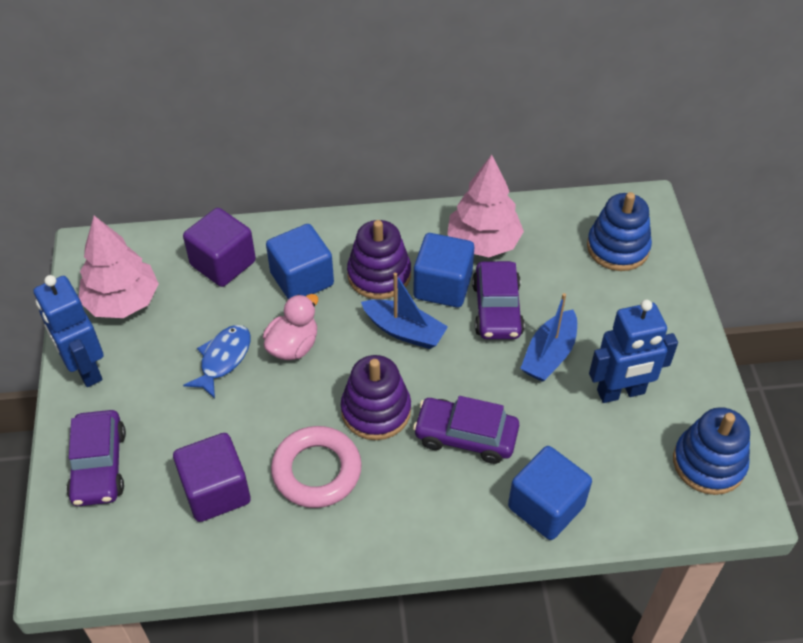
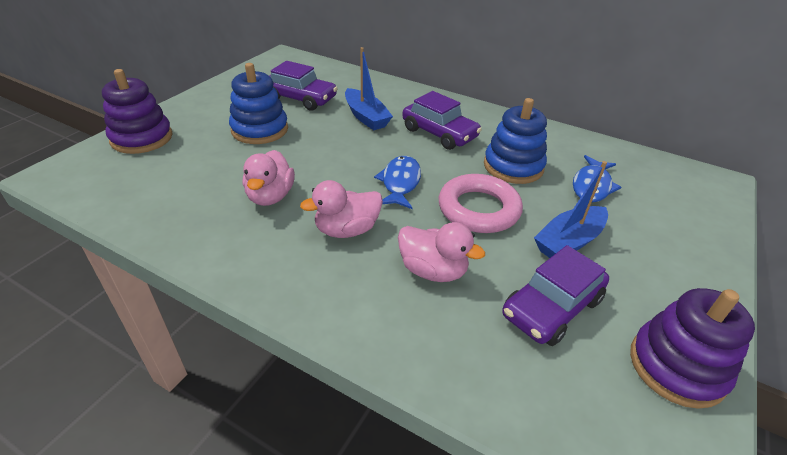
blue cube: [266,224,334,299] [413,233,474,307] [508,446,592,540] = 3 -> none = 0
blue fish: [183,325,251,399] = 1 -> [374,156,421,209] [573,155,621,203] = 2
blue robot: [34,275,104,387] [589,299,678,403] = 2 -> none = 0
pink duck: [263,294,318,360] = 1 -> [243,150,295,206] [300,180,383,238] [398,222,485,282] = 3
pink tree: [79,216,159,318] [447,155,524,257] = 2 -> none = 0
purple cube: [173,433,251,522] [183,208,256,287] = 2 -> none = 0

